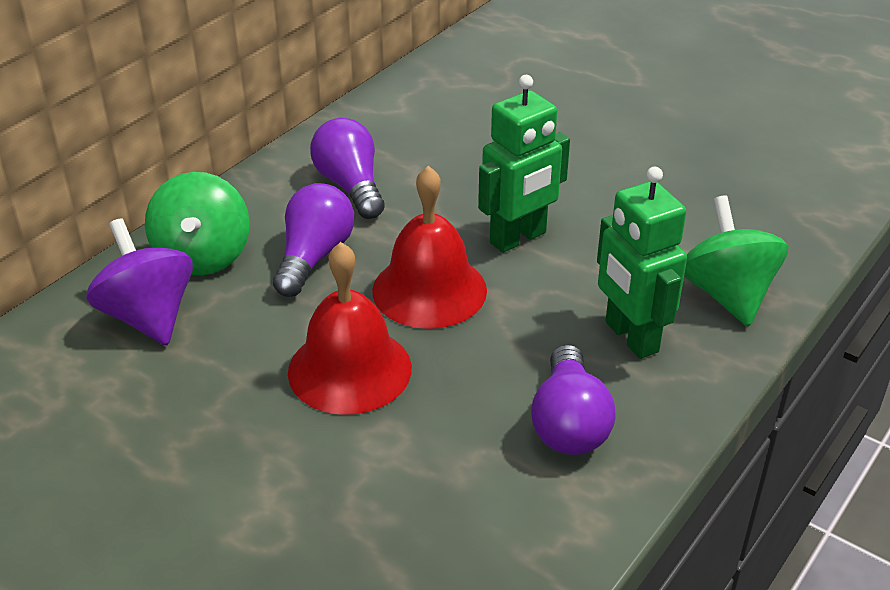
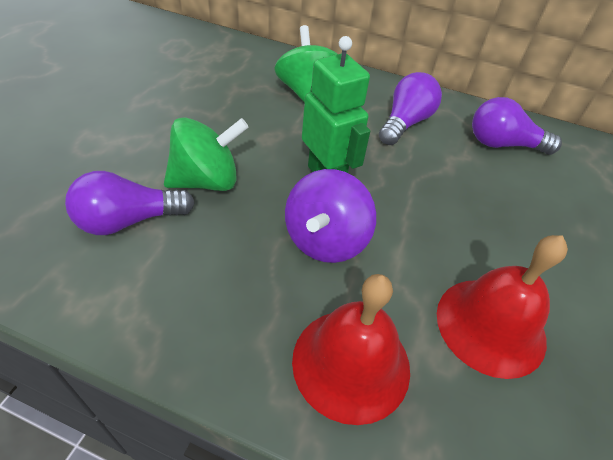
green robot: [478,75,570,253] [597,167,687,359] = 2 -> [302,36,370,173] = 1

